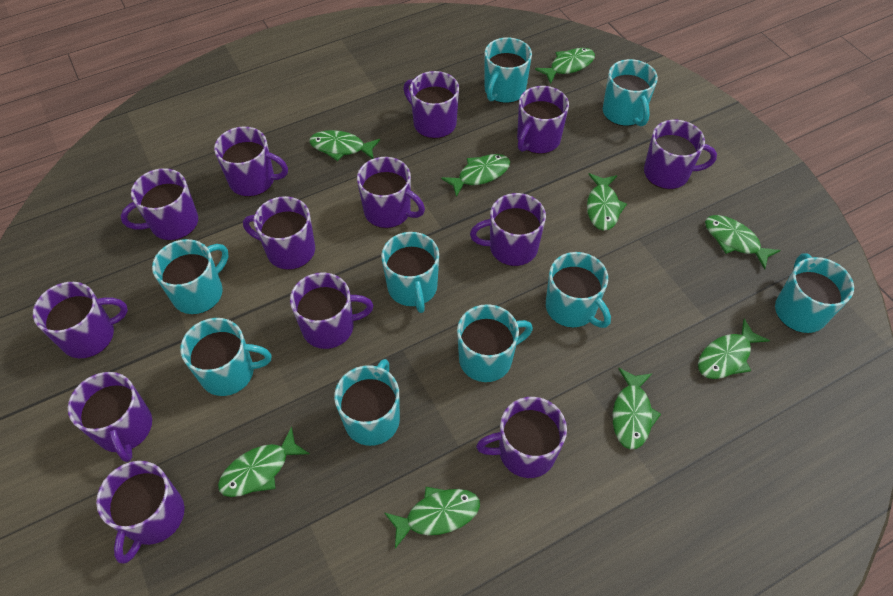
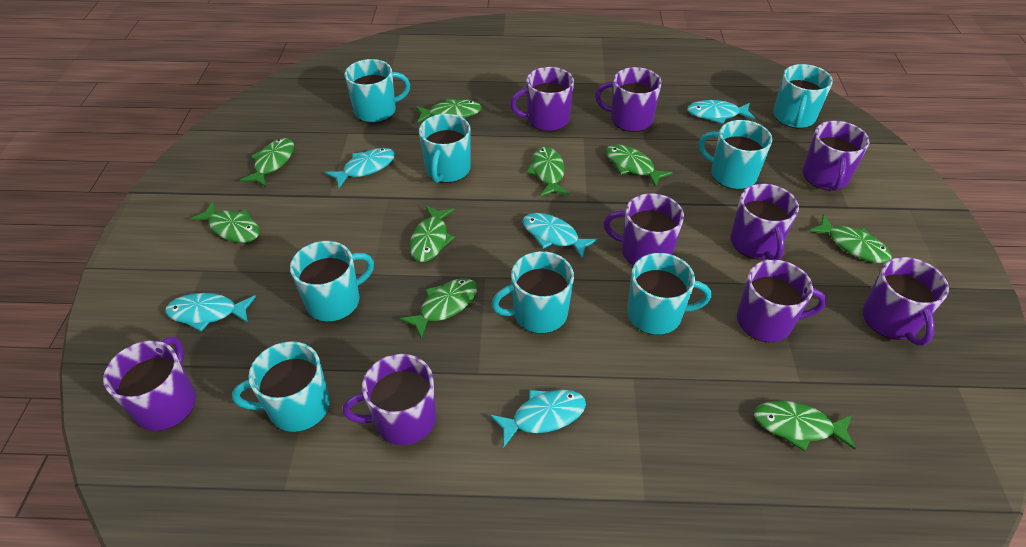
purple mug: [33,282,128,358] [68,372,152,462] [96,461,184,563] [121,168,198,241] [214,126,288,197] [243,196,315,270] [290,272,373,349] [357,157,425,228] [403,71,459,139] [470,193,546,266] [476,397,567,478] [517,86,569,154] [644,120,717,189] = 13 -> [103,337,196,431] [343,354,436,445] [510,67,574,132] [595,67,662,132] [604,193,684,266] [730,184,799,260] [737,259,827,342] [802,121,869,191] [863,257,949,346] = 9
turquoise fish: none = 0 -> [165,293,256,331] [325,148,395,188] [490,390,586,447] [522,213,598,259] [687,100,755,124] = 5
turquoise mug: [152,239,229,314] [180,318,272,396] [334,359,400,446] [381,232,439,313] [457,304,533,382] [484,37,532,103] [546,252,611,328] [603,59,658,126] [775,254,854,333] = 9 -> [232,341,330,432] [290,241,374,322] [345,59,410,123] [419,114,471,183] [491,251,574,334] [627,253,711,335] [698,120,772,190] [773,64,833,129] = 8

